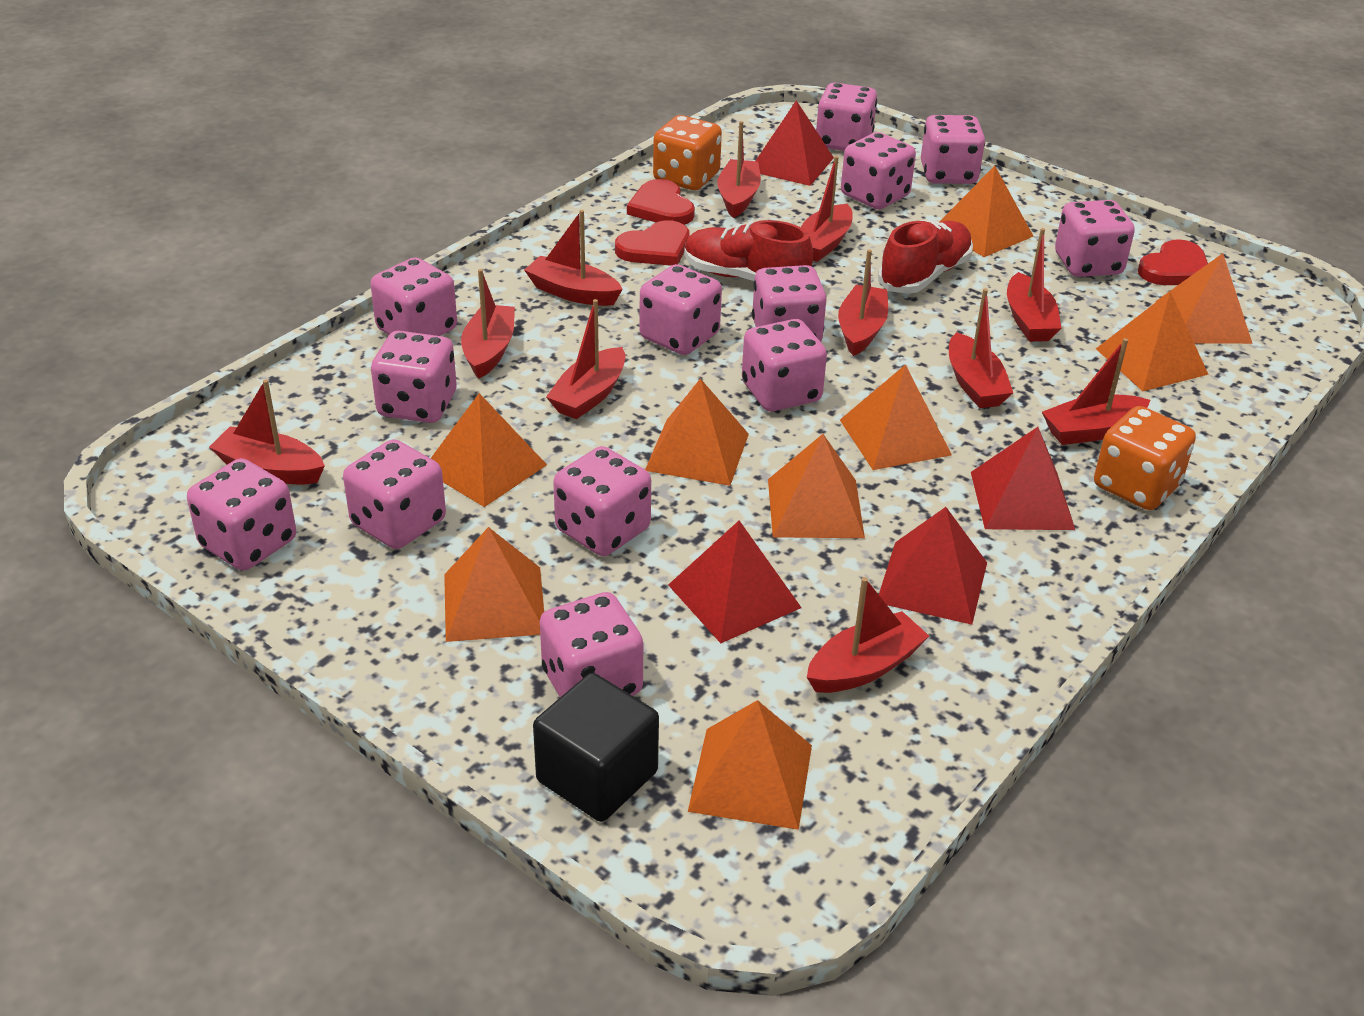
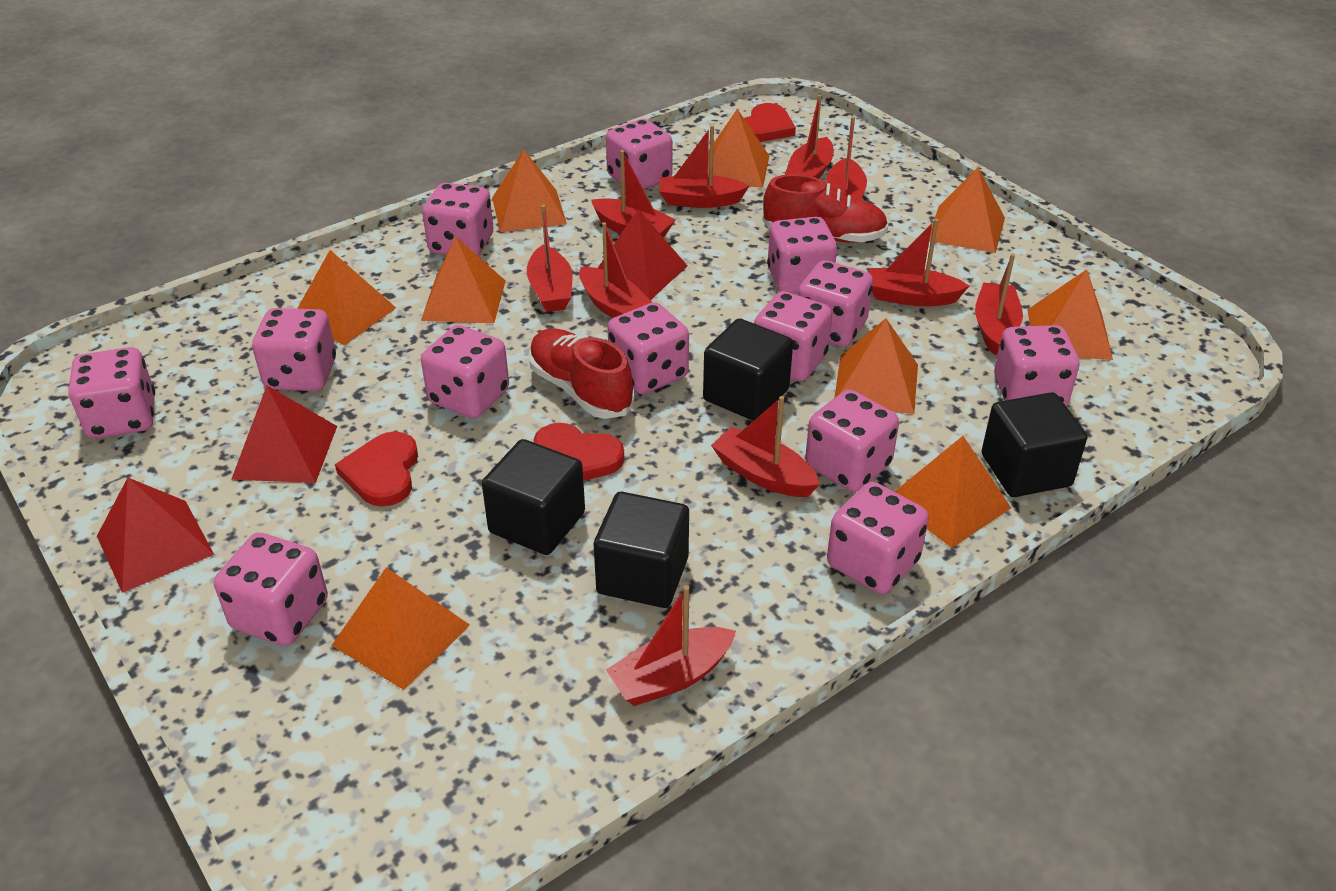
black cube: [533,673,659,822] = 1 -> [482,439,585,555] [594,492,689,608] [703,319,793,421] [982,392,1087,497] = 4
orange dice: [653,115,722,190] [1094,406,1196,510] = 2 -> none = 0
red boat: [209,379,325,485] [461,269,515,379] [524,210,623,306] [546,299,625,419] [717,121,761,218] [801,156,853,262] [807,577,929,693] [838,249,888,356] [949,288,1013,408] [1007,228,1061,342] [1042,338,1150,445] = 11 -> [527,205,573,312] [579,222,652,318] [591,150,675,238] [606,585,736,706] [659,125,749,208] [711,396,820,497] [785,95,834,179] [826,117,867,200] [869,219,969,306] [975,254,1023,355] = 10
red pyramid: [668,520,802,643] [755,100,834,186] [879,507,987,625] [971,427,1075,530] = 4 -> [97,478,214,593] [231,386,337,483] [598,209,687,300] = 3

